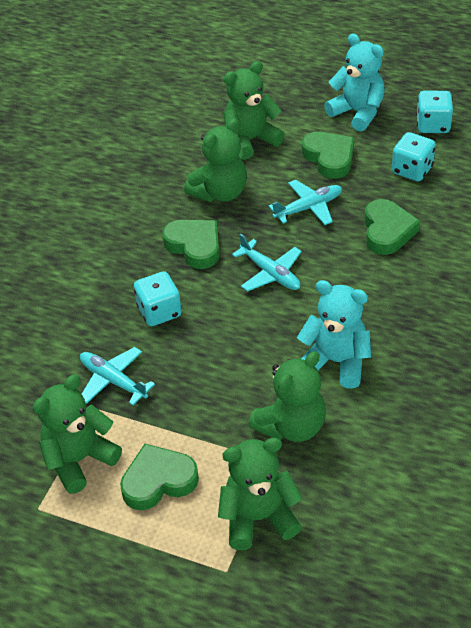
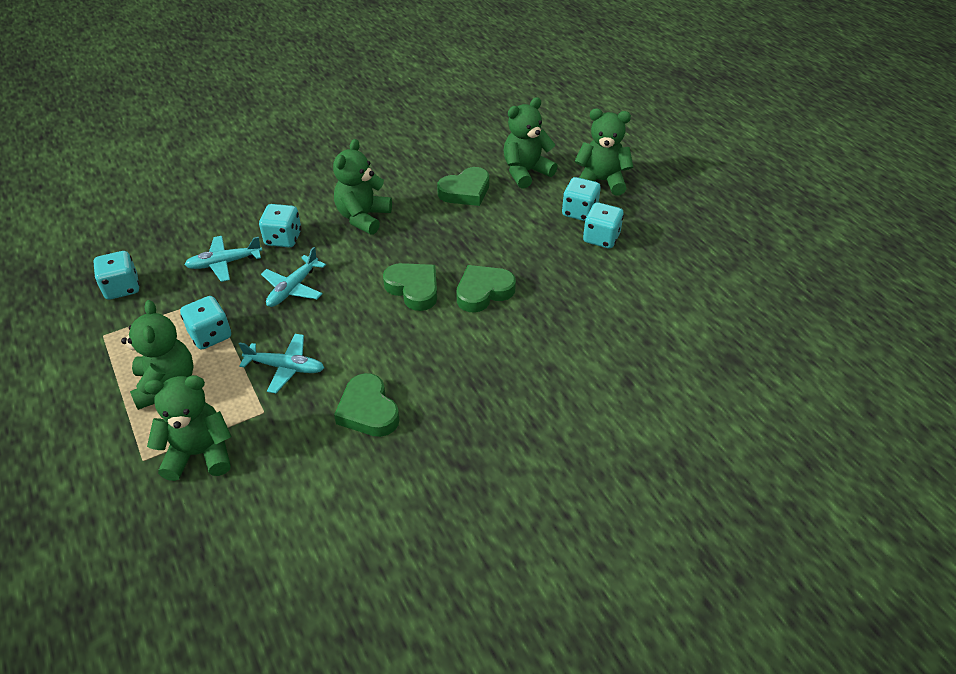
turquoise dice: [134,271,182,326] [392,132,436,181] [416,91,453,133] = 3 -> [93,251,140,300] [180,296,231,349] [259,204,301,248] [562,177,601,221] [583,202,624,248] = 5
turquoise teddy bear: [297,280,371,389] [324,33,385,132] = 2 -> none = 0

